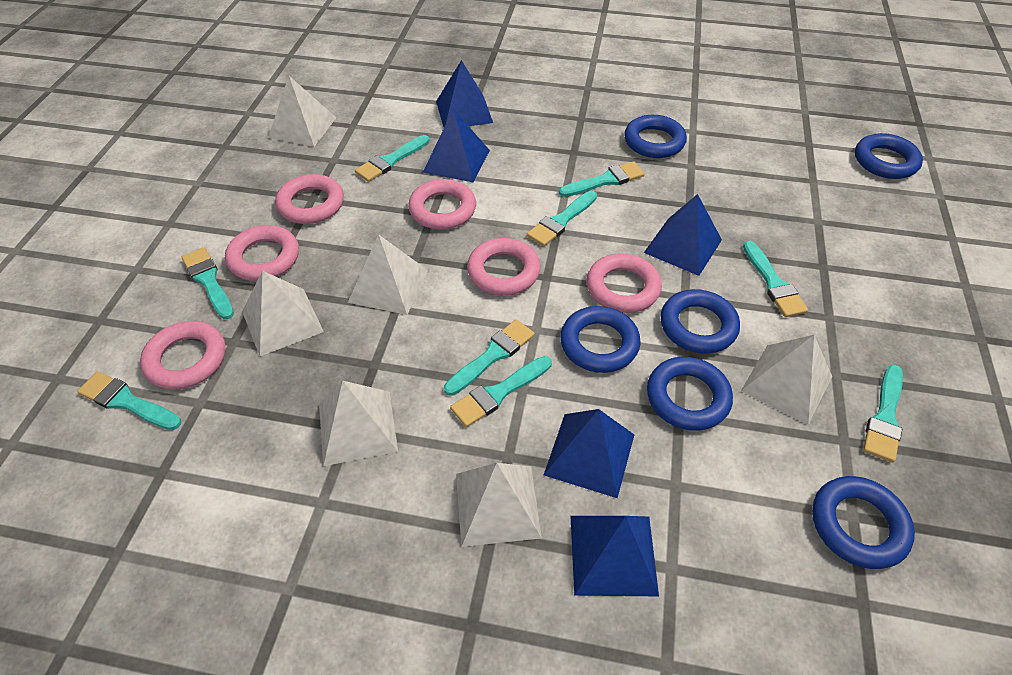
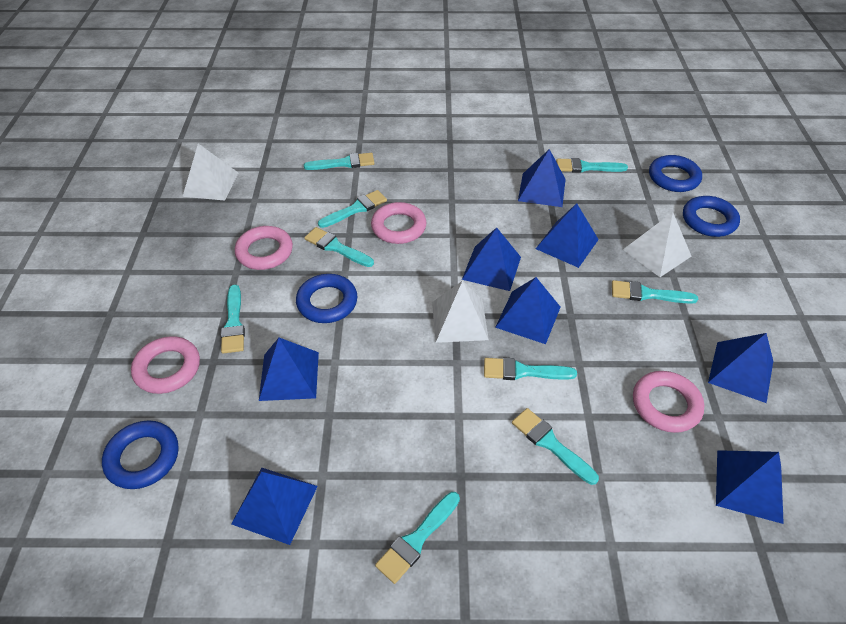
blue pyramid: [423,109,490,182] [436,60,493,127] [544,409,634,498] [570,516,659,596] [644,194,722,276] = 5 -> [231,468,318,545] [259,338,319,401] [462,227,521,291] [495,277,560,344] [518,149,566,207] [536,203,599,268] [708,333,773,403] [716,450,784,524] = 8
blue ring: [560,306,641,373] [624,115,687,158] [647,357,733,431] [661,289,740,354] [812,476,915,569] [855,133,923,179] = 6 -> [102,420,179,489] [296,274,357,323] [649,155,702,192] [683,196,740,237] = 4
pink ring: [140,321,226,390] [225,225,299,281] [275,174,344,224] [408,179,476,230] [467,238,541,296] [587,253,662,313] = 6 -> [131,336,200,394] [235,226,293,270] [371,202,427,244] [633,371,704,433] = 4
white pyramid: [242,271,324,356] [268,76,336,147] [319,381,398,466] [348,234,428,315] [456,463,542,547] [741,335,832,425] = 6 -> [182,144,238,200] [432,281,489,343] [623,212,692,277] = 3

